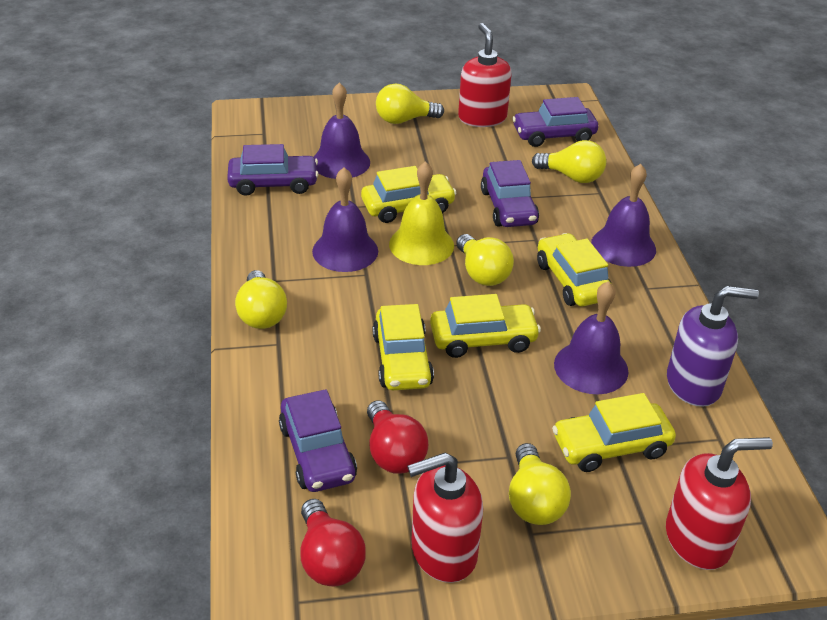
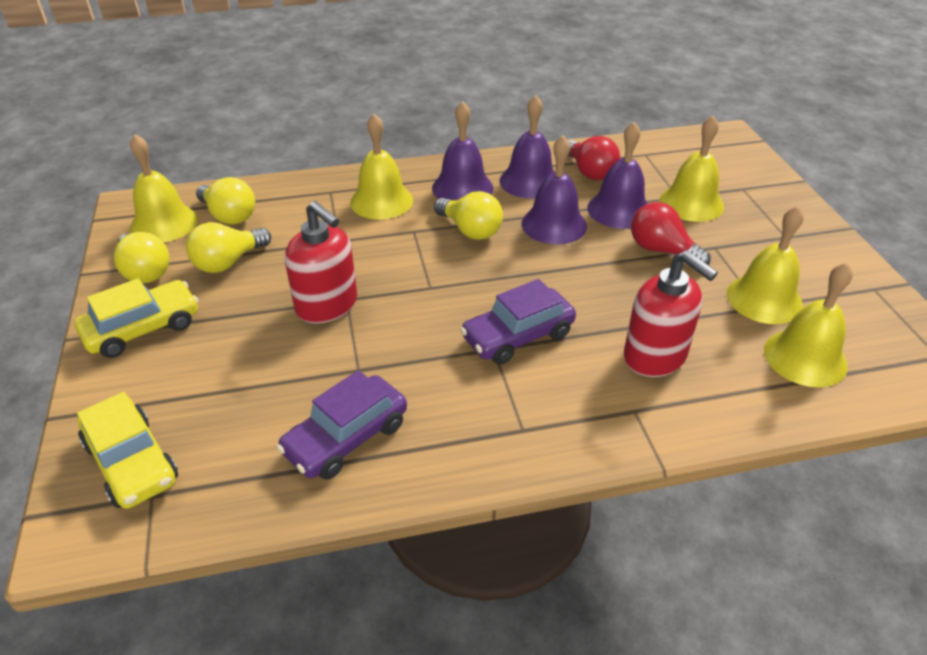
purple car: [227,144,319,196] [279,389,357,492] [481,160,539,227] [512,97,598,147] = 4 -> [276,370,407,480] [460,279,576,365] = 2
purple soap dispenser: [667,286,759,407] = 1 -> none = 0
red soap dispenser: [407,452,483,583] [458,23,512,127] [666,437,773,570] = 3 -> [285,201,357,324] [624,250,718,377] = 2
yellow bell: [389,161,454,265] = 1 -> [130,134,198,243] [350,114,413,220] [660,116,724,222] [727,206,804,324] [764,263,853,387] = 5
yellow car: [361,166,457,223] [372,304,434,390] [430,294,541,358] [537,233,612,306] [552,393,676,472] = 5 -> [74,278,198,358] [77,392,178,509] = 2
yellow light bulb: [235,270,287,329] [376,83,444,124] [456,234,514,286] [509,443,571,525] [532,140,606,183] = 5 -> [114,232,169,283] [186,222,271,273] [196,177,255,225] [434,191,503,240] = 4

